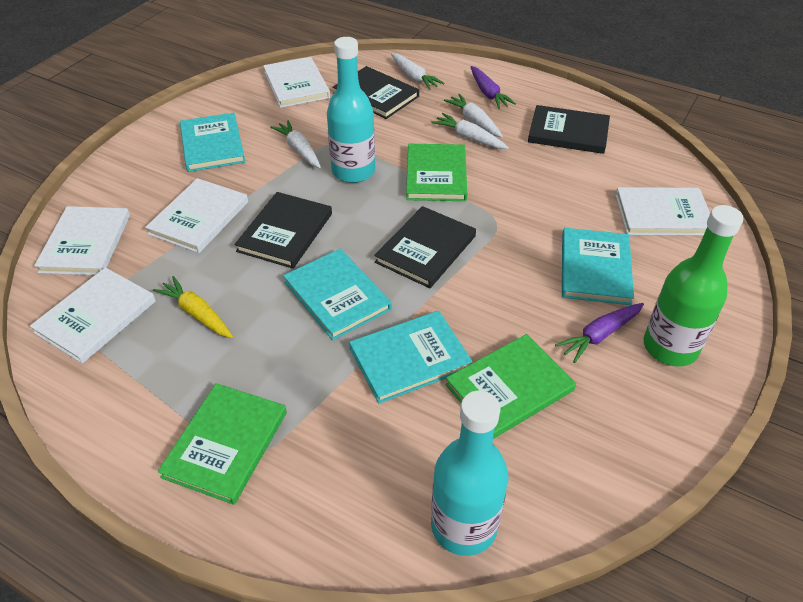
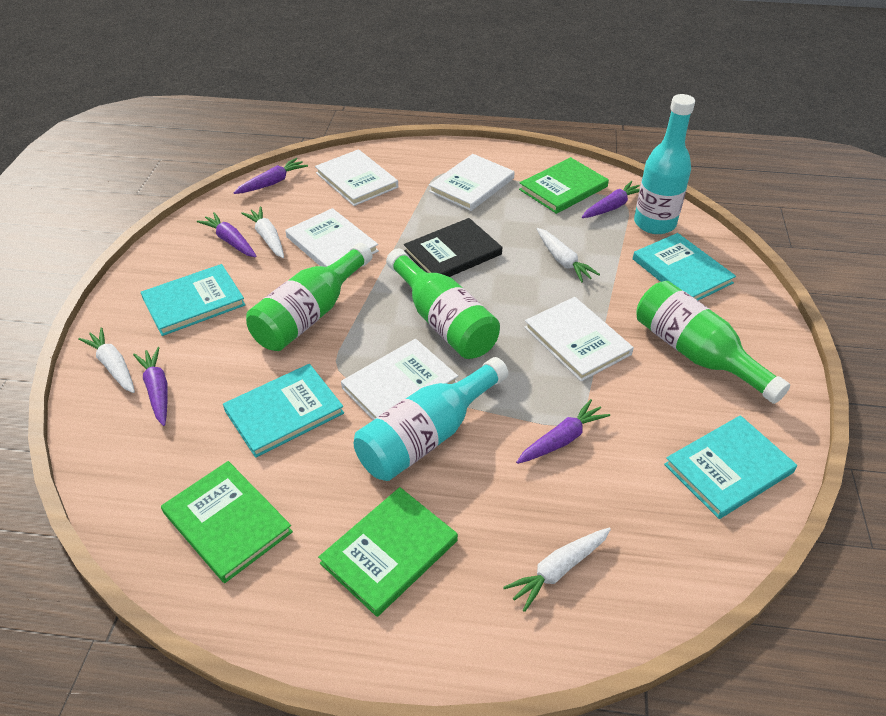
black book: [234,192,332,269] [333,66,419,119] [374,206,476,288] [528,105,610,154] = 4 -> [404,218,502,277] = 1
green bottle: [644,205,743,366] = 1 -> [246,243,373,351] [386,249,500,359] [637,281,790,404] = 3
purple carrot: [471,66,516,109] [555,303,644,363] = 2 -> [133,347,168,426] [197,212,257,257] [233,158,308,194] [516,399,610,464] [582,181,640,218] = 5
yellow carrot: [153,276,233,338] = 1 -> none = 0

